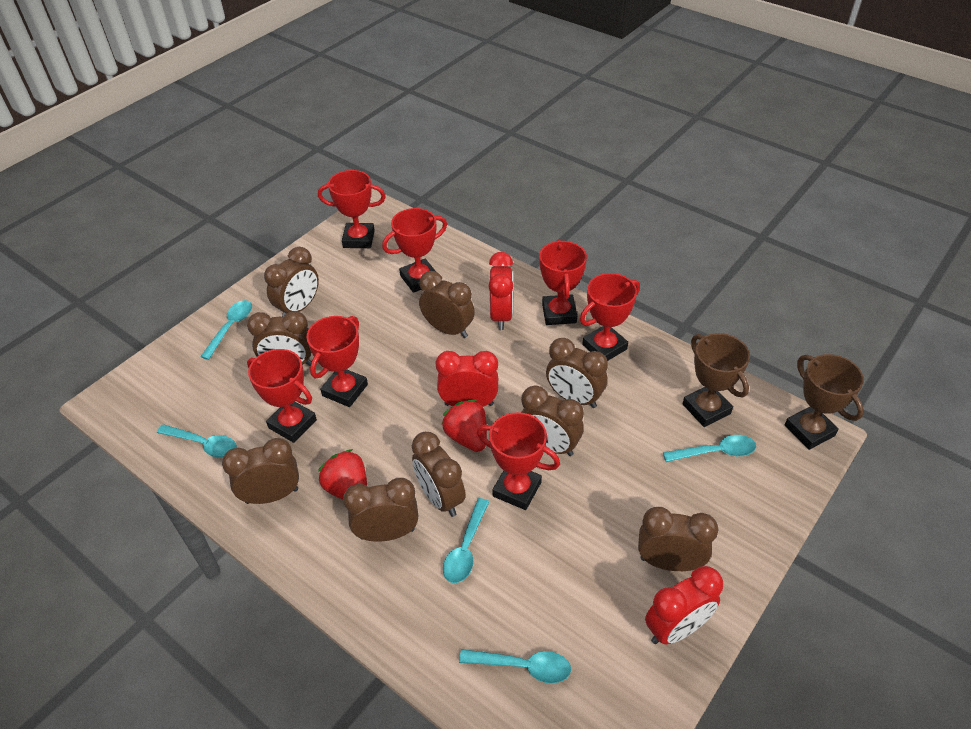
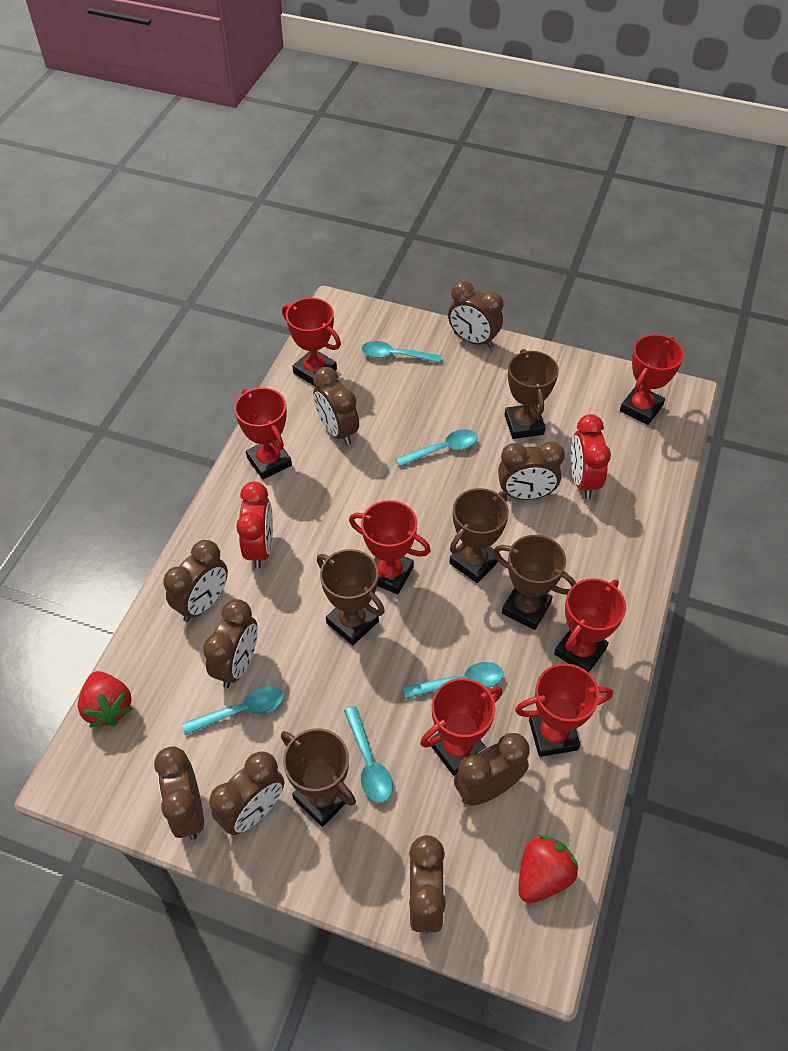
brown trophy: [683,333,750,427] [785,354,864,450] = 2 -> [281,728,356,827] [317,549,385,645] [449,488,509,583] [493,535,576,630] [505,349,559,439] = 5
red clock: [436,351,498,407] [489,252,513,330] [645,566,723,644] = 3 -> [236,482,273,569] [571,414,611,499] = 2

